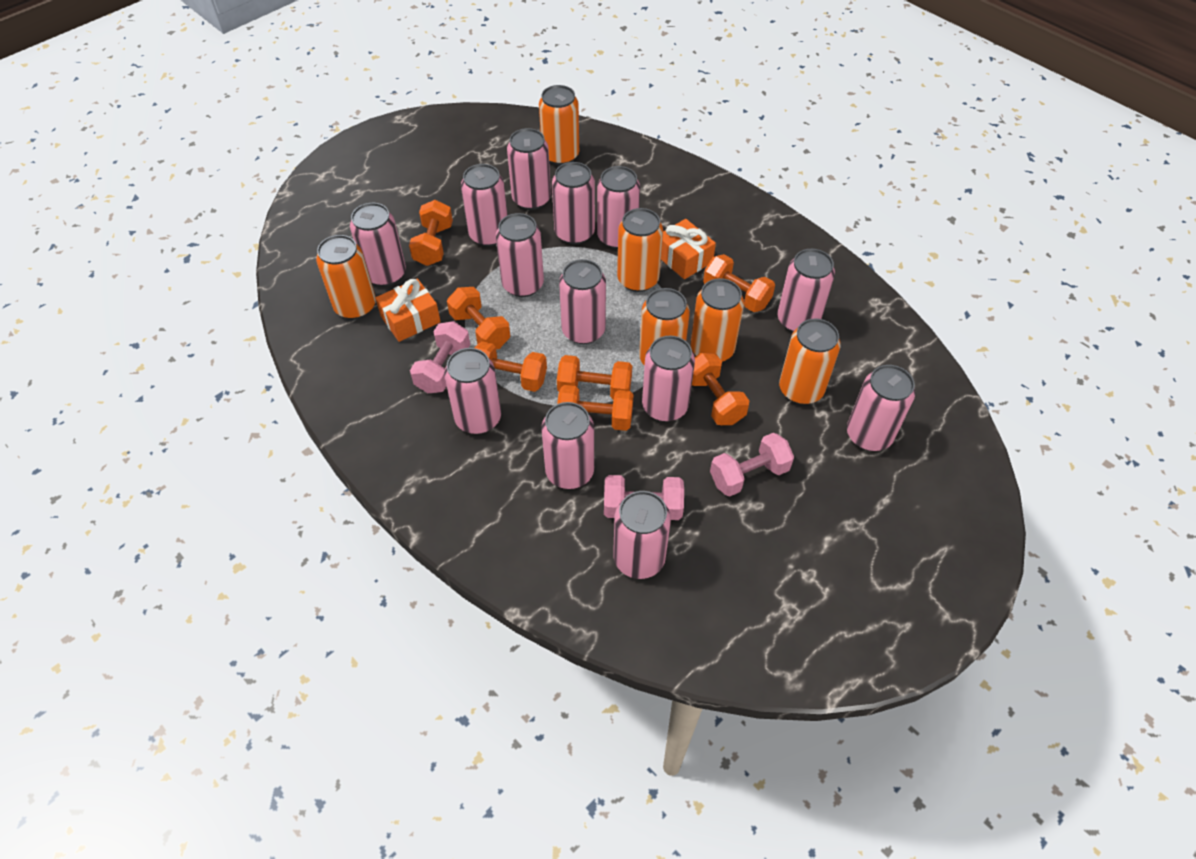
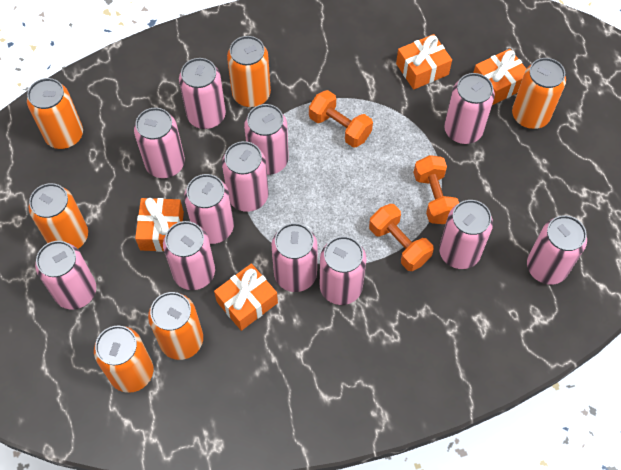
orange dumbbell: [409,200,453,266] [447,287,510,349] [474,341,547,392] [557,355,632,400] [557,385,634,431] [692,353,749,425] [703,254,775,312] = 7 -> [309,90,373,148] [369,204,434,271] [413,155,459,224] = 3
orange gift: [375,279,441,342] [661,219,716,279] = 2 -> [135,198,184,252] [214,264,278,331] [396,34,452,90] [473,49,526,105] = 4
pink can: [350,203,406,286] [444,348,501,434] [461,164,507,246] [496,213,544,297] [507,128,551,210] [541,402,594,489] [552,162,595,245] [559,259,606,344] [597,166,640,249] [613,491,671,579] [642,336,695,422] [778,249,835,332] [847,365,915,451] = 13 -> [35,241,96,309] [134,108,185,178] [163,221,215,290] [179,58,226,129] [184,174,234,244] [222,141,269,212] [244,104,289,175] [272,223,318,292] [320,236,366,305] [439,200,493,269] [444,73,495,144] [527,215,587,285] = 12
pink dumbbell: [410,321,470,393] [604,475,684,520] [710,433,794,497] = 3 -> none = 0

